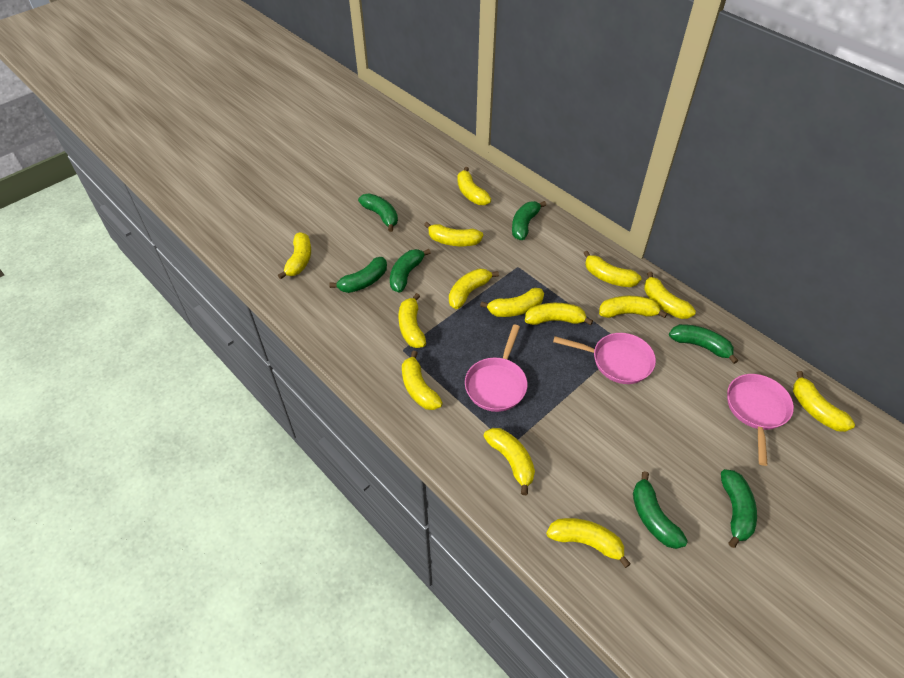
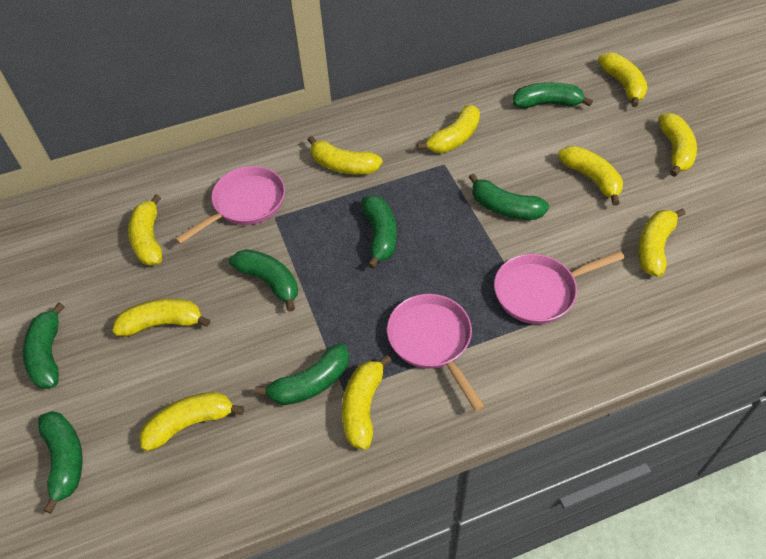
yellow banana: [278,232,311,279] [398,293,426,348] [402,351,443,410] [424,222,483,246] [449,269,499,309] [457,167,491,205] [480,288,544,317] [484,428,535,495] [525,303,593,325] [546,518,631,568] [583,251,641,287] [599,296,667,318] [644,272,696,319] [793,371,855,432] = 14 -> [112,299,211,336] [128,194,162,266] [139,392,244,451] [308,136,382,175] [342,355,392,450] [417,105,480,153] [558,146,623,206] [598,52,648,107] [638,208,686,277] [659,113,697,177] = 10

